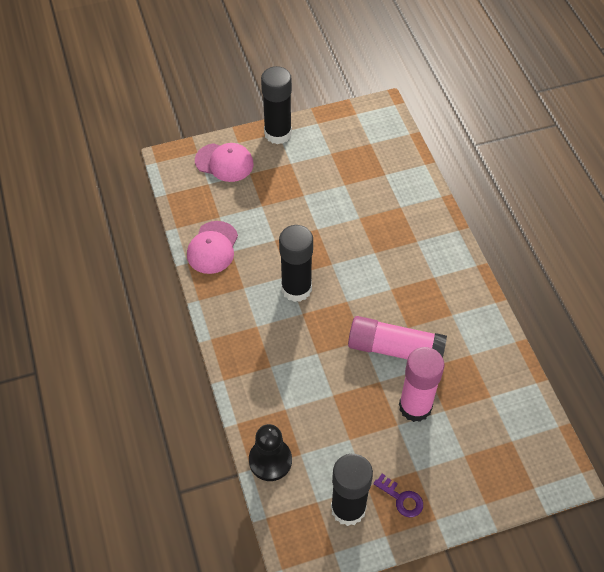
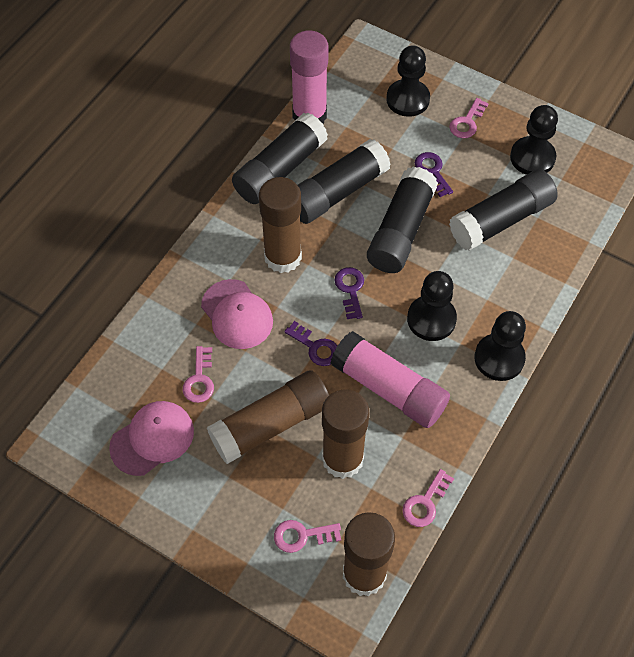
black glue stick: [261,66,292,144] [279,225,313,302] [331,454,373,526] = 3 -> [232,113,328,204] [298,139,391,224] [367,166,438,273] [449,170,558,251] = 4
black pawn: [249,424,292,481] = 1 -> [386,45,430,117] [407,271,457,341] [475,311,526,381] [510,105,558,175] = 4
brown glue stick: none = 0 -> [207,370,329,464] [259,177,302,273] [322,390,369,479] [343,512,395,597] = 4
pink key: none = 0 -> [183,346,214,403] [274,520,341,553] [402,469,454,527] [449,98,489,138] = 4
purple key: [373,474,423,517] = 1 -> [284,321,337,366] [334,267,364,319] [415,152,453,197] = 3

